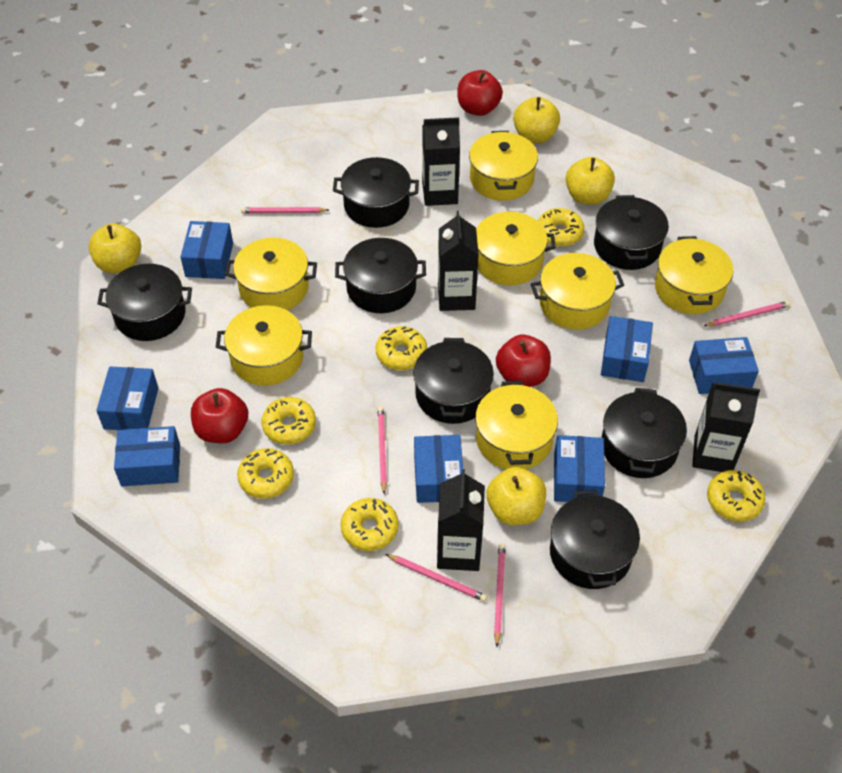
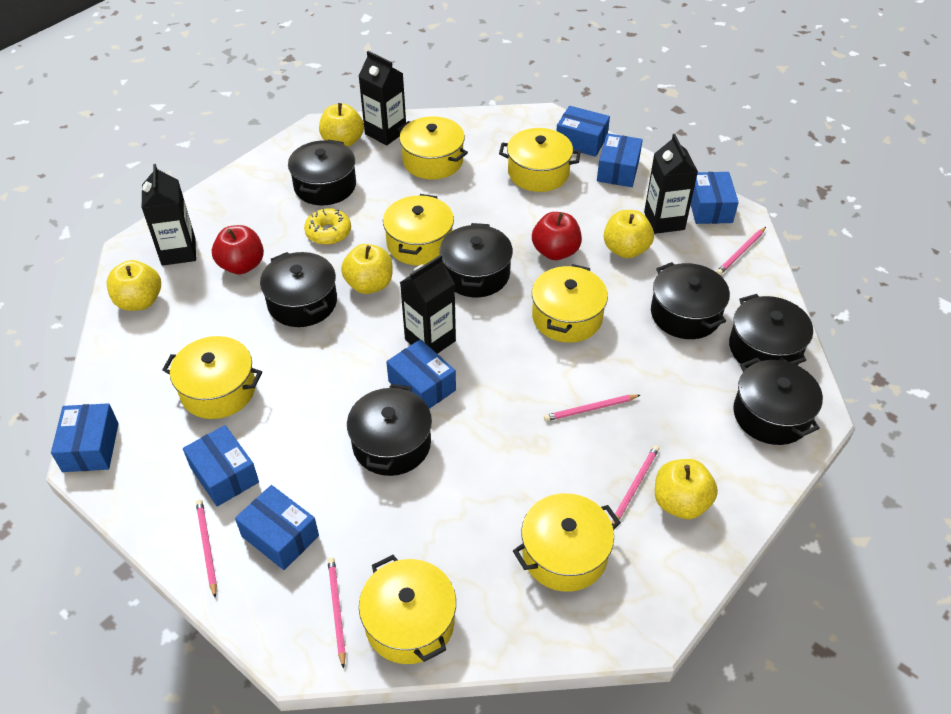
red apple: [191,388,248,443] [457,70,503,116] [496,335,551,387] = 3 -> [212,225,264,275] [532,212,582,260] = 2
yellow apple: [89,223,141,273] [486,467,546,525] [513,97,560,143] [566,157,615,205] = 4 -> [107,260,161,311] [319,103,364,147] [341,244,392,294] [604,210,654,258] [655,459,718,519] = 5
yellow donut: [237,448,294,499] [261,397,316,445] [341,498,398,551] [375,326,427,370] [538,208,584,247] [707,470,765,522] = 6 -> [304,208,351,245] = 1

